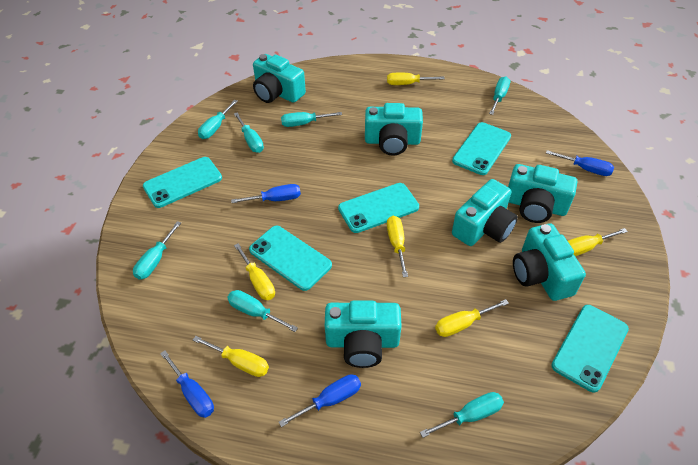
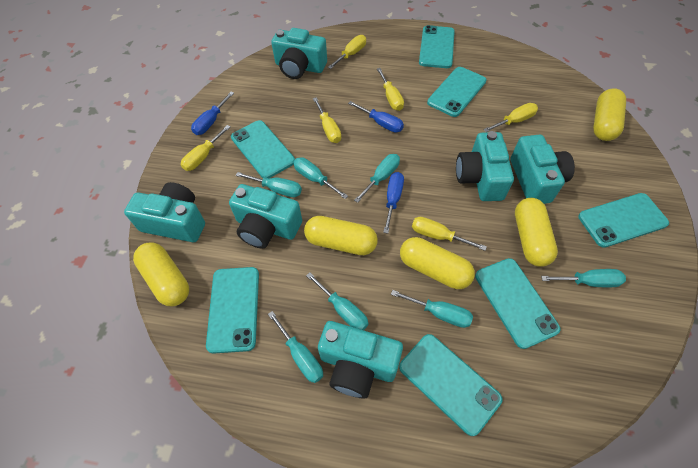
blue screwdriver: [160,350,214,418] [231,184,301,203] [279,374,361,427] [546,150,614,176] = 4 -> [191,92,234,135] [348,101,404,132] [383,172,404,233] = 3
turquoise phone: [143,157,222,208] [249,226,332,291] [338,183,419,233] [452,122,511,175] [551,305,629,393] = 5 -> [206,267,259,354] [231,120,295,178] [399,334,502,436] [419,25,455,68] [427,67,486,117] [475,258,560,349] [578,193,669,248] = 7
yellow capsule: none = 0 -> [133,242,189,306] [304,216,378,255] [400,237,475,289] [515,198,558,267] [593,88,626,141] = 5

